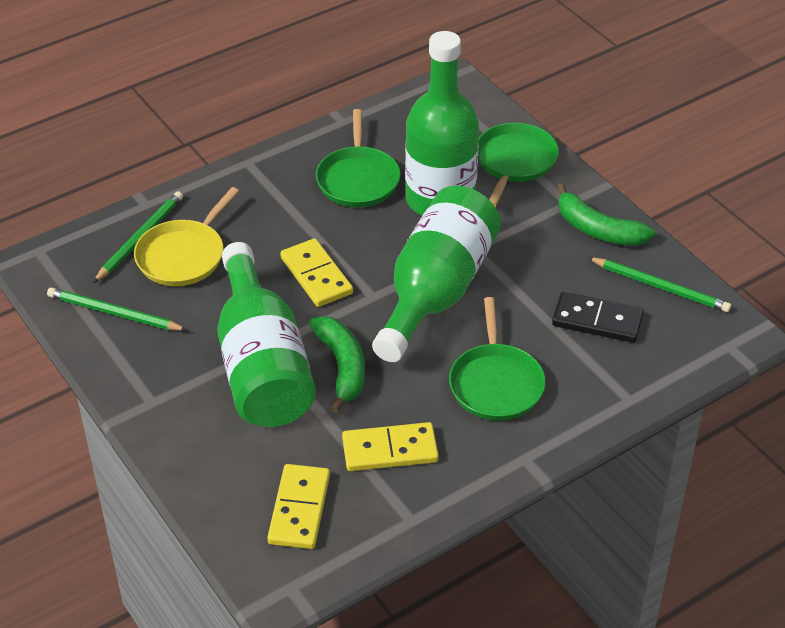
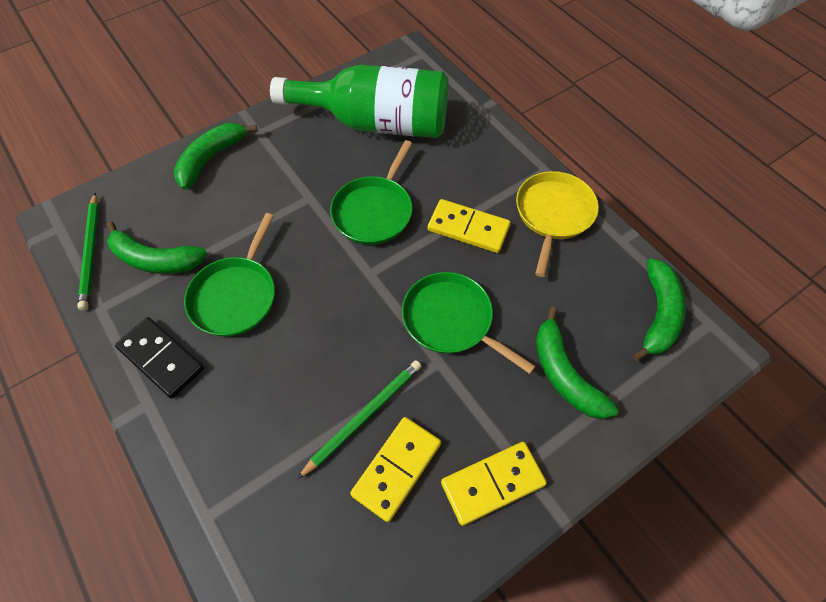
green banana: [309,316,365,413] [557,184,655,246] = 2 -> [106,221,207,274] [174,123,258,190] [536,307,619,419] [633,258,686,361] = 4
green bottle: [217,242,316,427] [372,186,501,362] [405,31,479,215] = 3 -> [270,65,449,138] = 1
green pencil: [47,288,187,331] [93,191,183,283] [588,257,731,312] = 3 -> [77,193,99,311] [297,360,422,479] = 2

